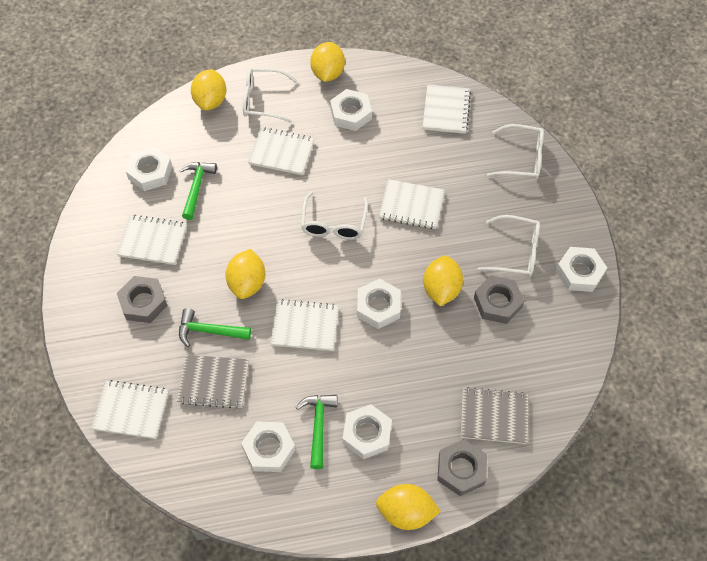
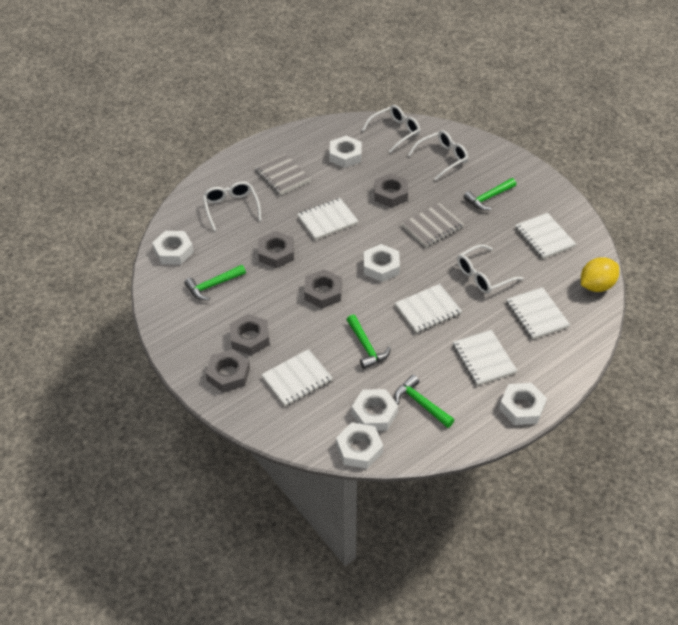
green hammer: [179,162,217,220] [179,308,251,347] [296,395,338,469] = 3 -> [184,265,246,300] [347,315,391,369] [394,375,454,428] [463,178,516,210] = 4
grey nut: [117,276,168,323] [437,439,487,496] [474,275,524,324] = 3 -> [206,349,250,393] [230,314,270,356] [258,231,294,268] [304,269,342,309] [374,173,408,208] = 5
yellow lemon: [191,69,226,111] [226,249,266,299] [310,42,345,82] [376,484,441,530] [423,256,463,306] = 5 -> [581,257,619,292] = 1

